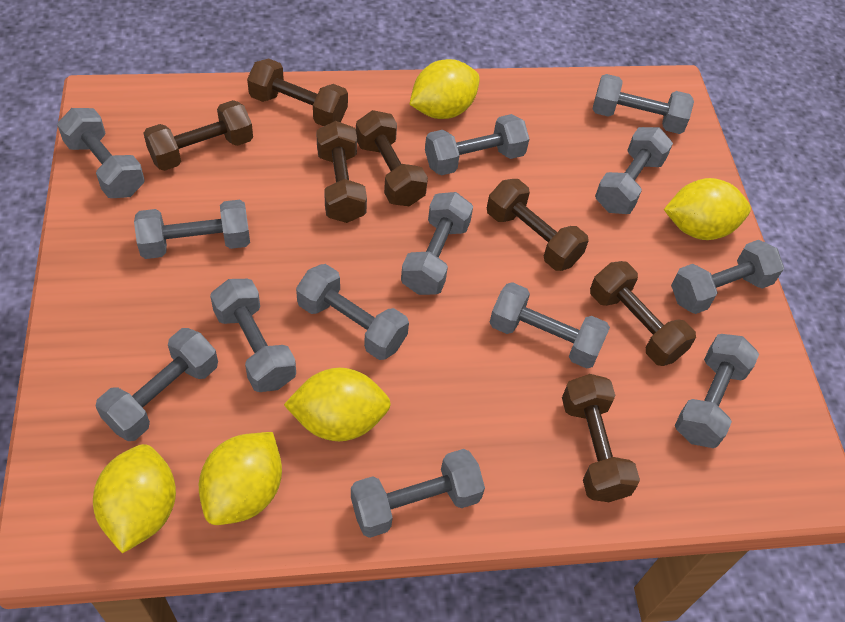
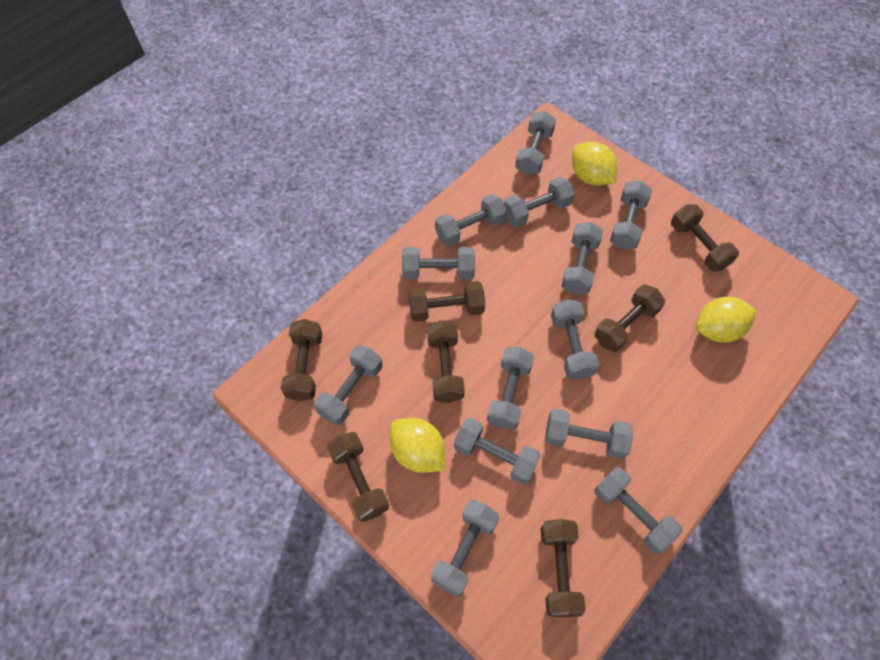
yellow lemon: [93,444,176,553] [199,432,282,525] [284,368,391,441] [409,59,480,119] [664,178,751,240] = 5 -> [390,418,445,473] [572,142,617,186] [696,297,756,343] = 3

